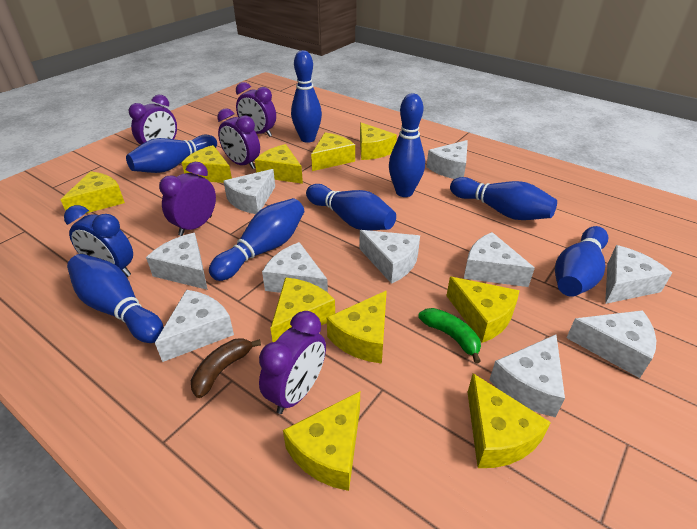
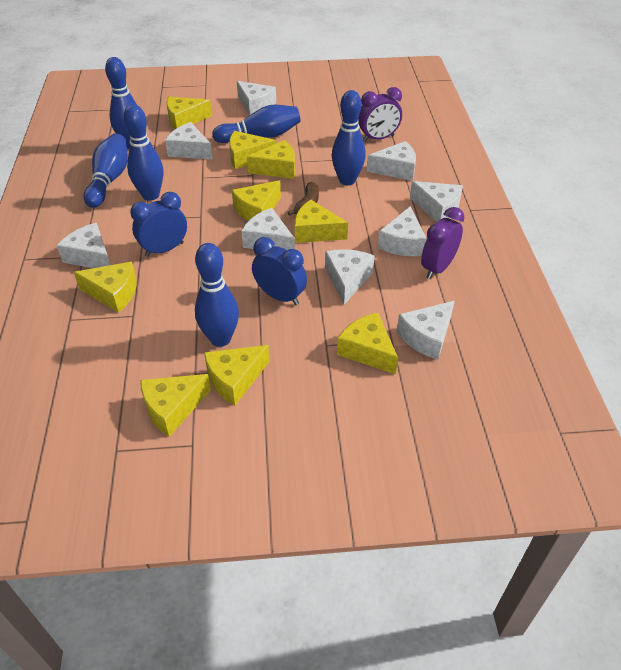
blue bowling pin: [67,254,164,343] [126,134,217,173] [209,198,304,281] [291,50,322,143] [306,184,396,230] [389,94,425,197] [450,177,557,220] [555,226,608,297] = 8 -> [84,133,128,208] [105,57,137,149] [124,104,163,201] [195,243,239,347] [212,105,301,143] [332,90,366,185] = 6
blue clock: [64,205,133,277] = 1 -> [130,192,187,257] [252,237,307,305] = 2
green banana: [418,308,481,364] = 1 -> none = 0
purple clock: [128,95,177,145] [159,162,216,236] [217,108,260,169] [236,82,276,137] [259,311,326,414] = 5 -> [358,87,402,142] [421,207,465,279] = 2
white cheese: [146,233,208,290] [155,290,234,362] [223,169,275,214] [262,242,328,293] [359,230,420,284] [426,140,468,179] [464,232,535,287] [489,335,565,417] [566,310,656,378] [605,245,672,304] = 10 -> [57,223,110,268] [165,122,213,160] [237,81,276,116] [241,208,295,250] [325,249,374,305] [367,141,416,181] [378,206,427,256] [397,301,454,360] [410,181,463,223] = 9
yellow cheese: [61,171,125,214] [182,145,232,183] [255,144,303,184] [271,277,335,342] [283,391,360,491] [311,132,355,171] [327,290,387,363] [360,122,397,160] [446,277,520,343] [468,373,551,468] = 10 -> [74,262,137,313] [140,374,211,437] [167,97,212,129] [204,345,270,405] [229,131,276,169] [232,180,281,221] [247,140,295,179] [295,200,348,243] [337,313,398,374] = 9

